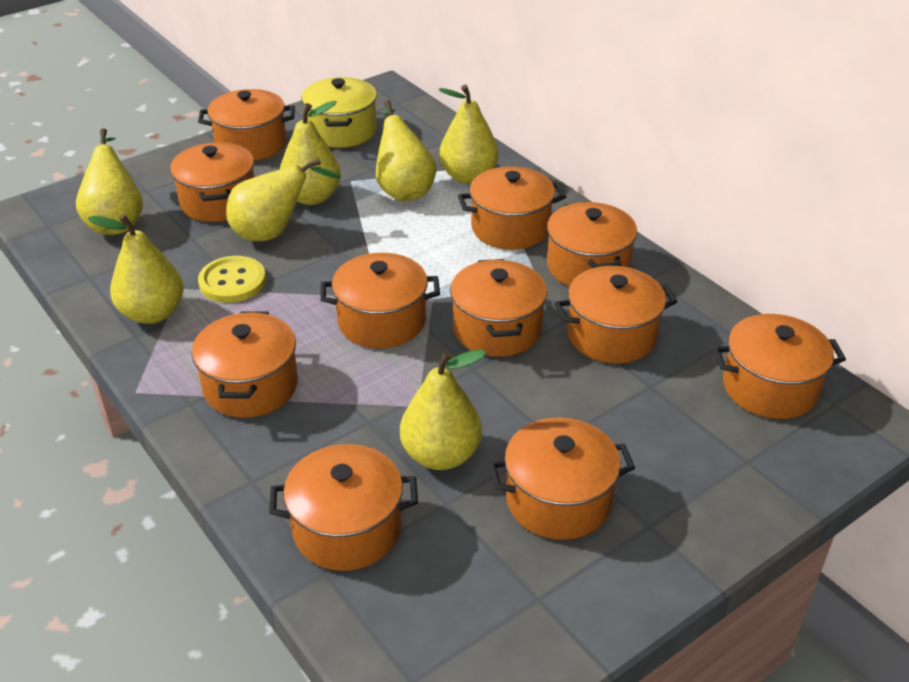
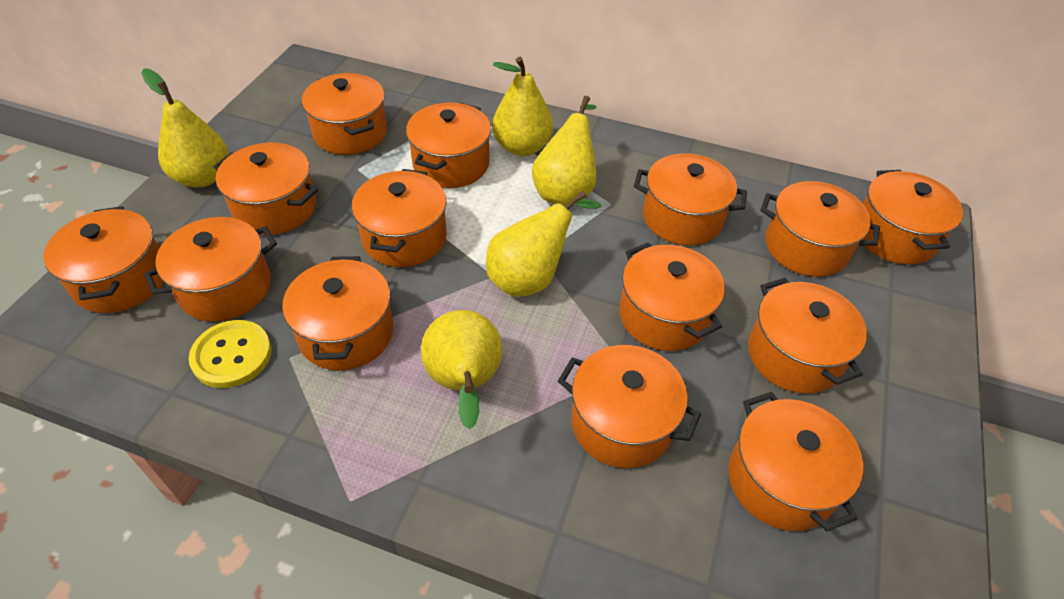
orange pot: [170,142,254,222] [192,311,298,418] [198,89,295,161] [269,444,418,571] [320,253,440,348] [450,259,547,357] [458,166,566,250] [489,417,635,540] [547,202,637,286] [555,266,678,364] [713,314,846,419] = 11 -> [43,206,163,313] [144,217,277,322] [214,143,318,235] [282,256,393,371] [302,73,387,155] [352,169,447,267] [406,103,491,188] [558,345,701,468] [619,242,725,351] [634,153,747,245] [728,392,863,531] [748,278,867,394] [761,181,880,277] [863,170,963,265] = 14
yellow pear: [76,128,143,235] [88,214,184,324] [226,158,341,241] [280,101,341,205] [376,100,437,201] [400,349,486,470] [439,84,499,184] = 7 -> [141,68,229,187] [421,310,502,429] [486,191,601,297] [492,57,553,156] [532,96,596,206] = 5
yellow pot: [301,77,377,148] = 1 -> none = 0

